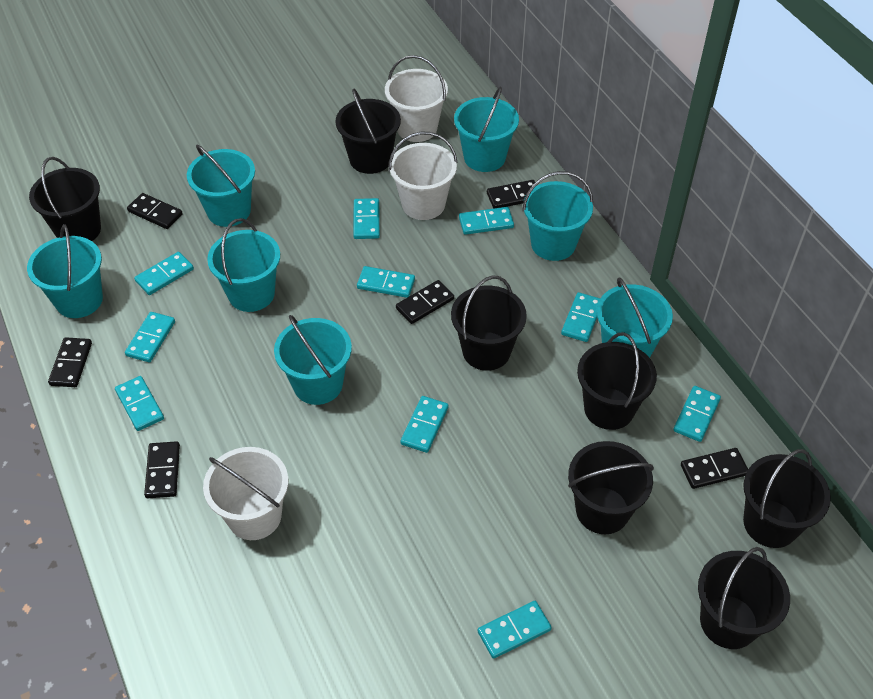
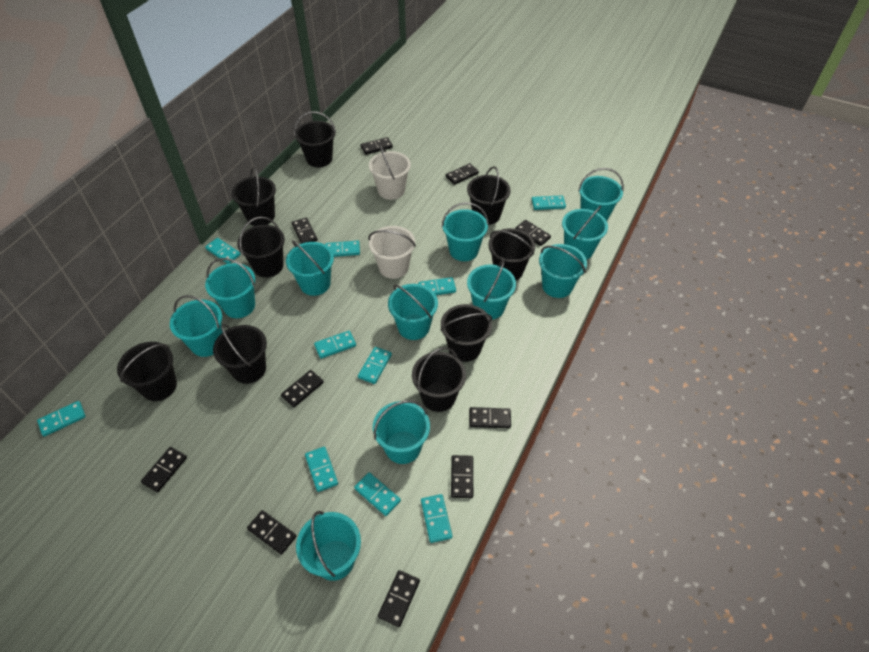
black bucket: [29,157,101,241] [336,89,401,174] [451,275,527,371] [568,441,654,534] [577,332,657,430] [698,547,790,649] [743,449,831,548] = 7 -> [117,342,177,401] [213,324,267,384] [232,168,276,226] [237,217,285,278] [294,111,336,167] [412,347,466,412] [441,304,492,362] [467,166,511,225] [489,228,535,280] = 9
black domino: [48,337,92,387] [127,193,183,229] [144,441,180,498] [396,280,454,324] [487,180,537,208] [681,448,748,489] = 6 -> [141,447,187,492] [247,510,296,555] [281,370,324,407] [292,218,318,244] [360,137,393,155] [378,570,420,627] [446,163,479,185] [451,455,473,498] [469,407,511,428] [515,220,551,246] = 10
turquoise bucket: [27,224,103,318] [187,145,255,227] [207,218,280,312] [274,315,352,405] [454,87,519,172] [522,171,593,261] [597,277,673,358] = 7 -> [170,295,223,357] [205,258,255,318] [286,240,334,296] [296,511,361,581] [373,400,430,464] [388,284,438,340] [442,202,489,261] [467,260,516,320] [539,244,587,298] [562,205,608,260] [578,168,624,221] = 11
white bucket: [203,447,288,540] [385,55,448,142] [388,132,458,220] = 3 -> [368,226,416,279] [369,144,411,200] = 2

